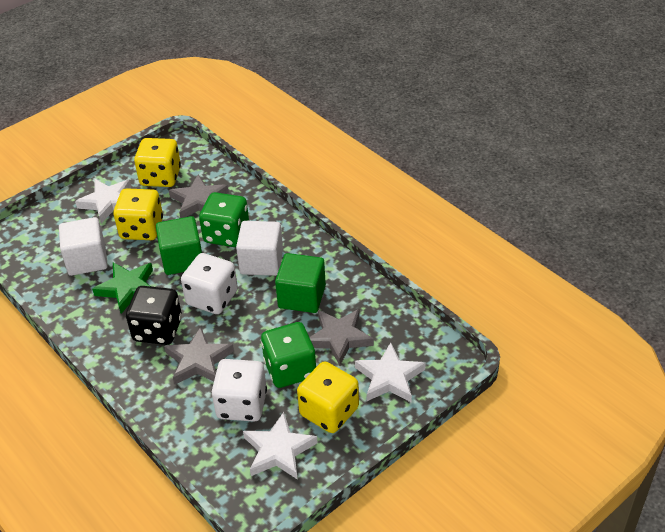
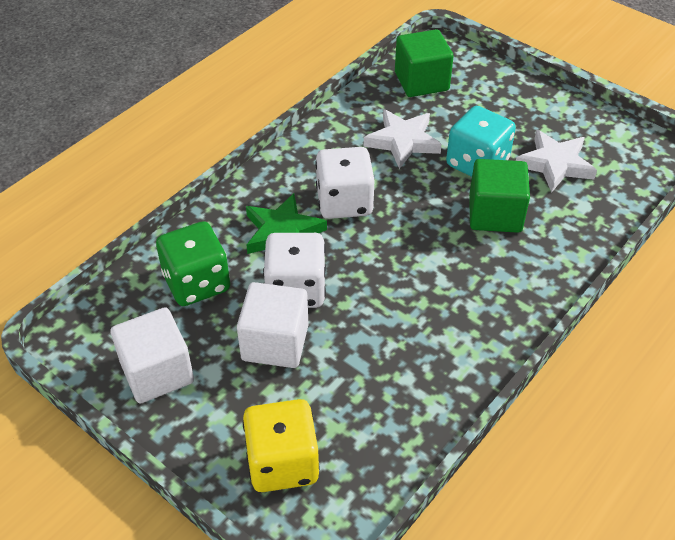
black dice: [126,286,182,345] = 1 -> none = 0
green dice: [199,192,249,247] [261,322,317,388] = 2 -> [156,221,230,306] = 1
grey star: [164,327,234,385] [169,174,228,218] [309,309,374,366] = 3 -> none = 0
turquoise dice: none = 0 -> [446,106,516,177] = 1
white star: [75,179,131,223] [243,412,318,480] [355,342,426,402] = 3 -> [364,109,442,169] [516,130,597,193] = 2
yellow dice: [113,188,163,240] [134,138,181,187] [297,361,359,433] = 3 -> [243,399,320,492] = 1

